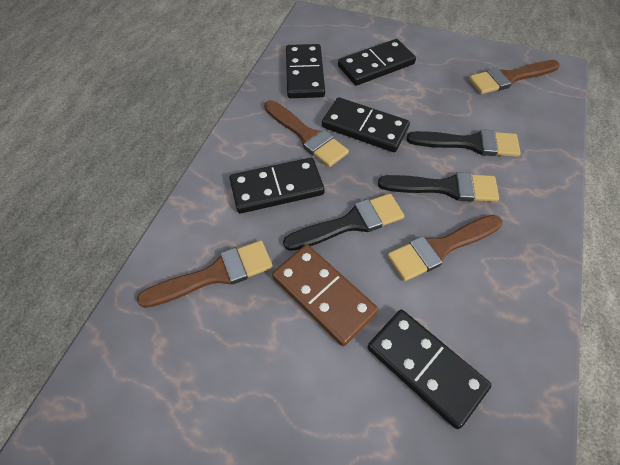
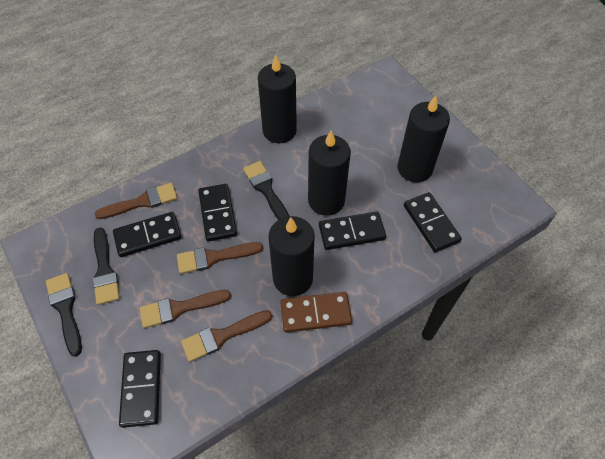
black candle: none = 0 -> [258,54,297,144] [268,216,315,296] [308,131,351,216] [397,96,450,182] = 4

